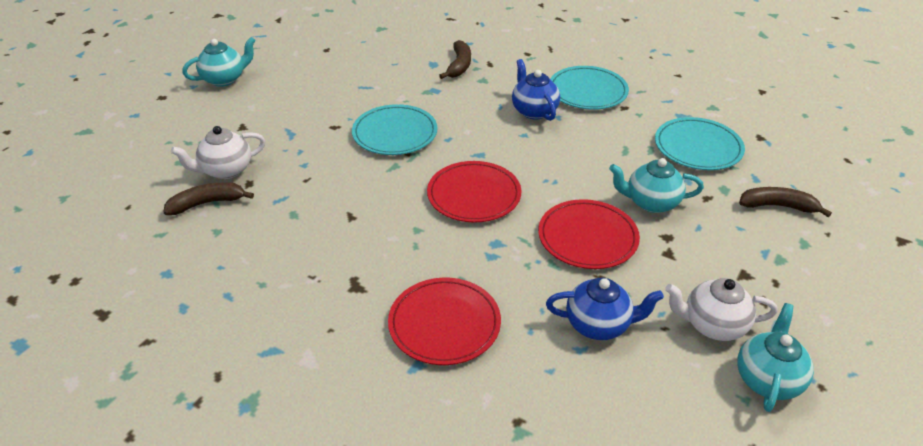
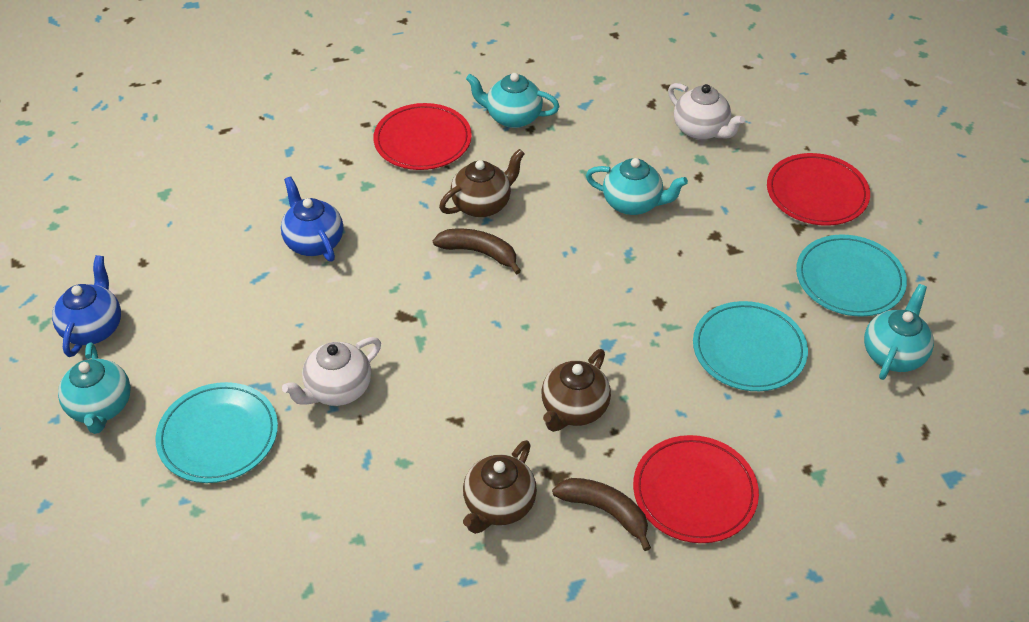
brown banana: [163,182,254,215] [439,40,471,79] [739,187,832,217] = 3 -> [433,229,521,274] [552,478,651,551] = 2
brown teapot: none = 0 -> [439,149,525,217] [463,440,537,534] [541,349,611,432] = 3
turquoise teapot: [182,37,256,86] [609,158,704,213] [737,303,814,412] = 3 -> [58,343,131,434] [466,73,560,128] [586,158,688,215] [864,284,934,380] = 4

